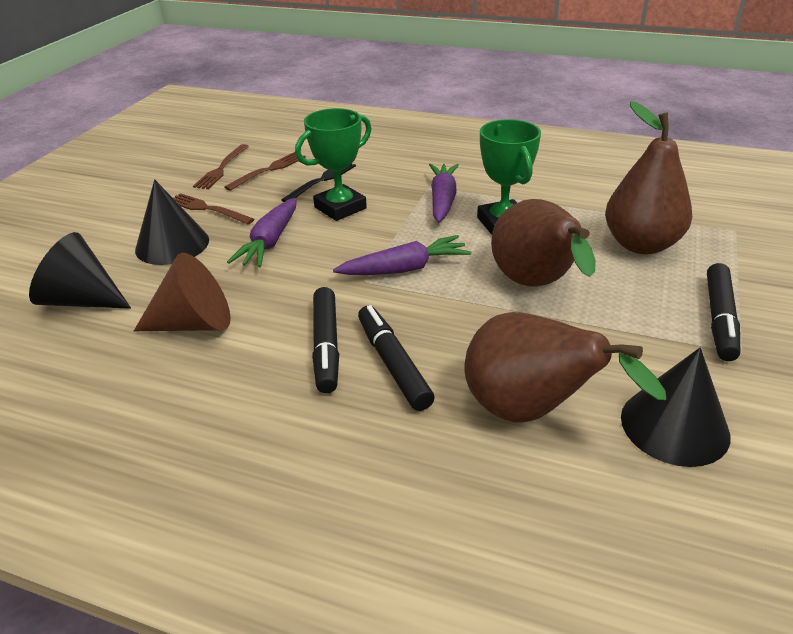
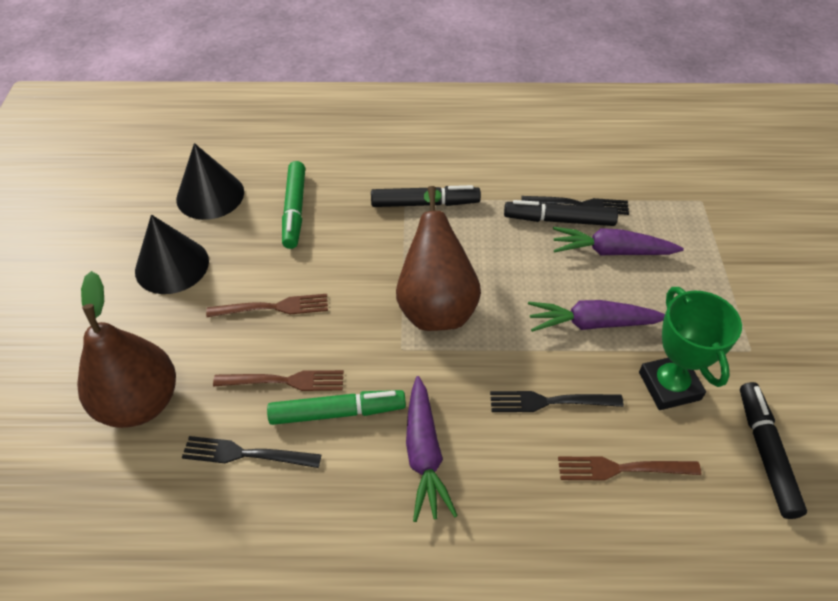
black cone: [29,232,131,309] [135,179,209,265] [621,348,730,467] = 3 -> [135,215,209,294] [176,143,244,220] = 2
black fork: [281,164,356,202] = 1 -> [182,436,321,468] [490,391,624,412] [521,196,629,215] = 3
brown cone: [134,253,231,331] = 1 -> none = 0
brown pear: [464,312,666,422] [491,199,595,287] [605,101,692,254] = 3 -> [77,271,176,428] [396,186,481,331] = 2
green marker: none = 0 -> [267,390,406,425] [282,161,305,249] = 2
green trophy: [295,108,371,221] [477,119,541,235] = 2 -> [639,287,742,410] = 1

